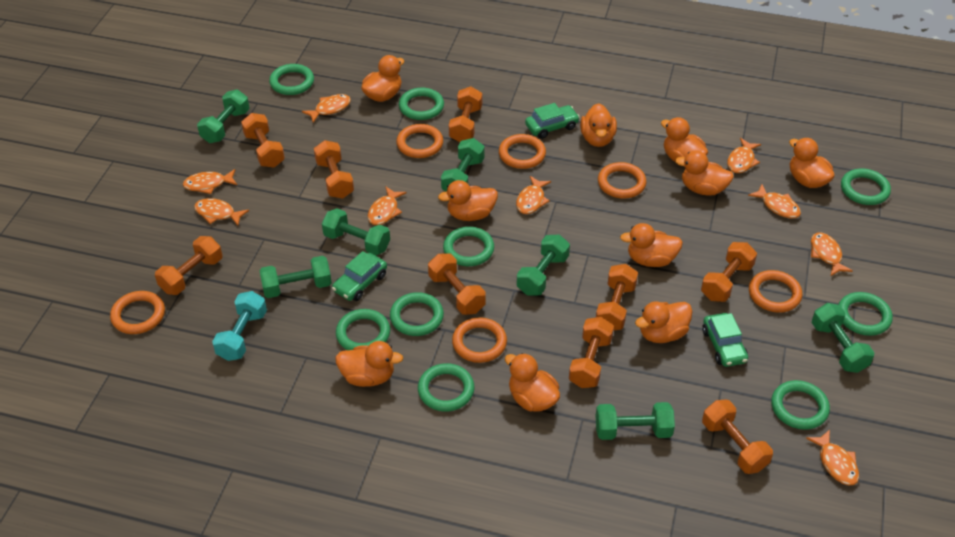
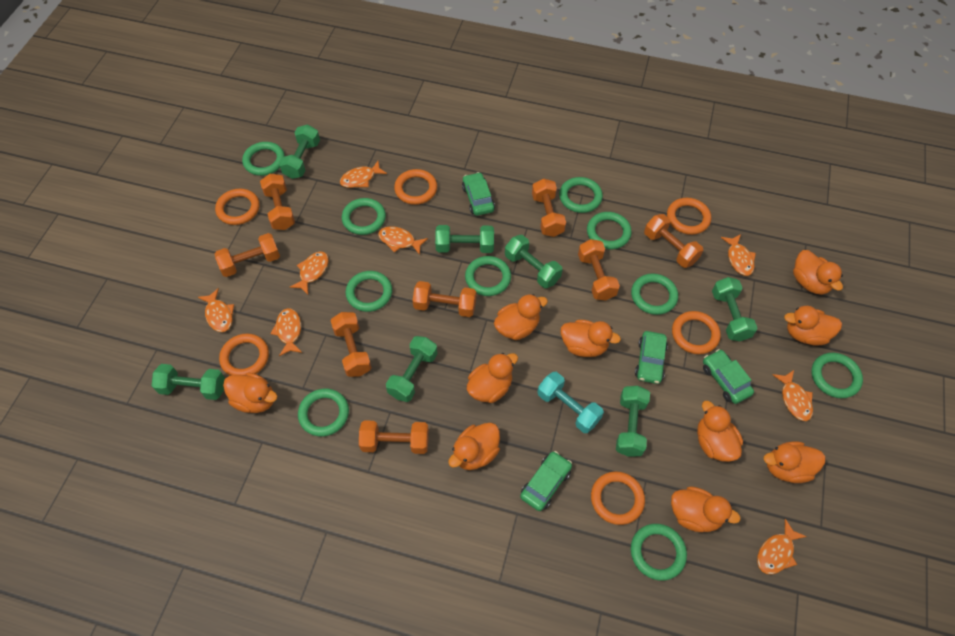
green car: [332,251,387,301] [525,103,580,139] [702,313,748,367] = 3 -> [462,172,495,216] [520,451,572,511] [635,331,668,384] [703,349,754,404] = 4
green ring: [269,64,314,95] [336,309,390,350] [390,292,444,336] [399,88,444,120] [418,363,475,412] [443,227,494,266] [771,380,830,430] [838,292,893,336] [841,169,891,205] = 9 -> [242,142,285,176] [298,389,349,436] [342,198,386,235] [345,271,392,312] [465,256,511,296] [559,177,603,213] [587,212,632,249] [631,274,678,315] [631,524,687,581] [811,353,863,398] = 10
orange dumbbell: [155,236,223,295] [241,113,285,168] [314,140,354,198] [428,253,486,315] [449,86,482,142] [569,317,614,388] [596,264,638,331] [701,242,757,302] [702,399,773,474] = 9 -> [215,233,280,277] [260,174,295,230] [330,312,372,377] [359,420,429,454] [412,281,476,317] [532,179,566,237] [578,239,620,301] [644,214,703,268] = 8
orange fish: [183,169,237,194] [194,198,249,226] [302,94,351,123] [368,187,406,225] [516,176,551,214] [727,138,761,173] [748,184,801,218] [806,429,859,485] [811,233,853,276] = 9 -> [198,288,234,332] [271,308,302,356] [290,251,329,294] [340,161,387,188] [378,226,428,255] [721,234,756,276] [757,519,807,574] [773,370,813,421] = 8

